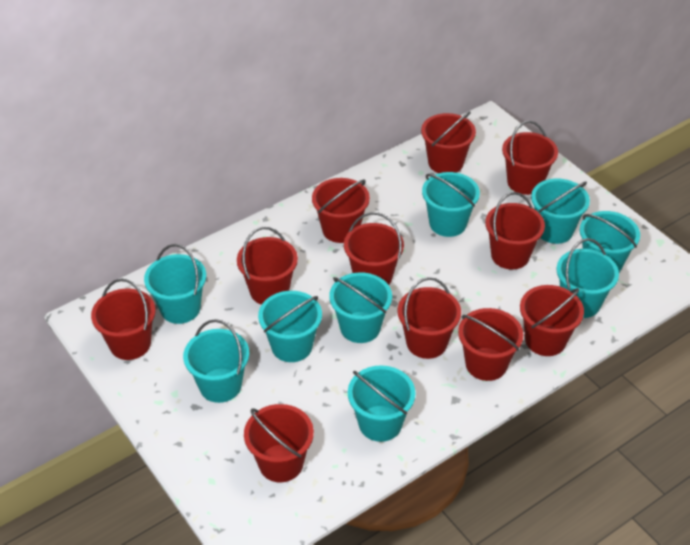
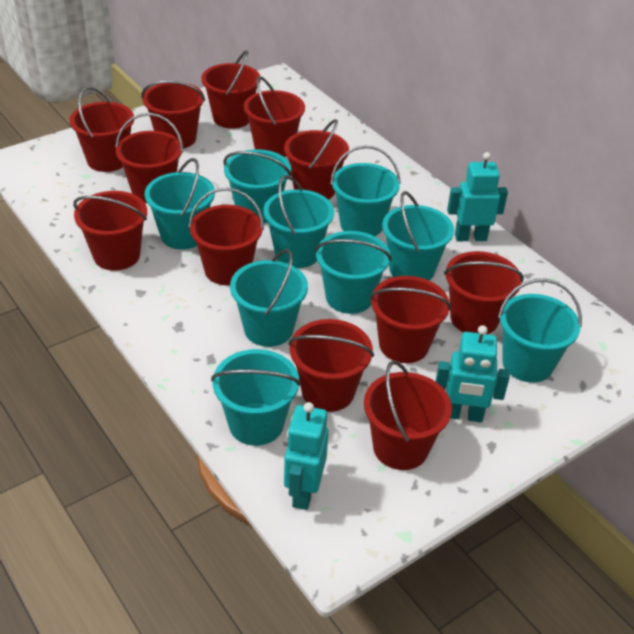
red bucket: [91,279,156,360] [237,227,298,305] [244,404,314,482] [312,178,370,243] [344,212,404,285] [398,277,461,359] [421,111,476,173] [458,308,524,381] [485,192,545,270] [502,121,558,195] [520,285,584,356] = 11 -> [70,86,134,172] [73,191,147,271] [115,113,183,203] [141,80,205,149] [189,187,264,285] [201,50,261,129] [244,76,305,157] [284,119,349,200] [289,319,374,412] [364,360,452,470] [370,276,451,363] [444,251,524,334] = 12
turquoise robot: none = 0 -> [284,402,329,510] [435,325,510,422] [447,152,508,241] = 3

